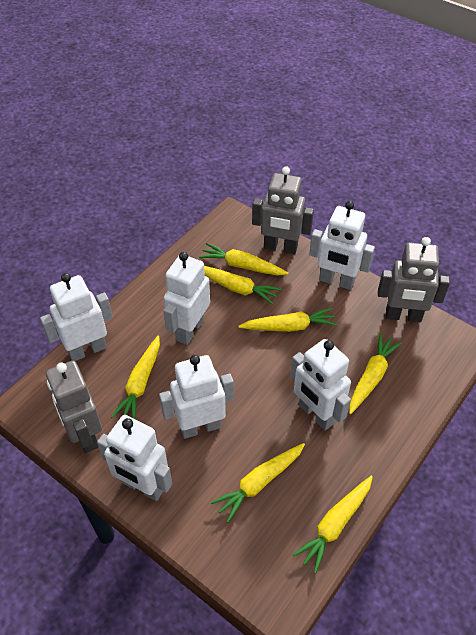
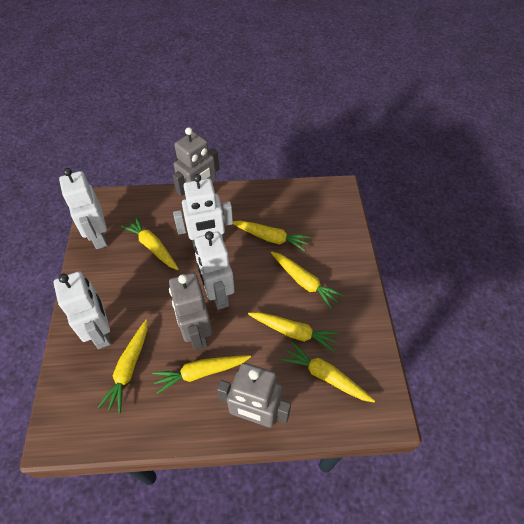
white robot: [40,273,113,361] [97,415,172,501] [159,355,234,439] [163,252,210,345] [290,339,351,431] [309,201,375,290] = 6 -> [53,271,111,349] [59,168,107,249] [173,174,233,249] [195,231,234,310] = 4

